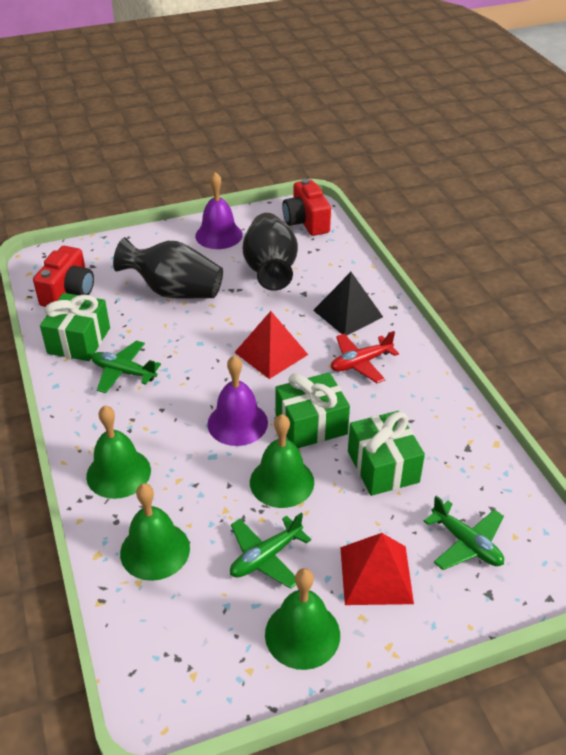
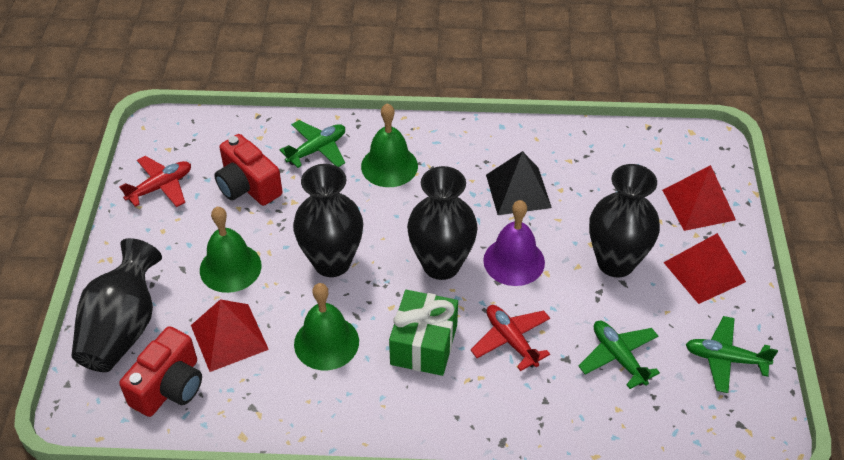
black vase: [113,237,223,299] [243,213,298,291] = 2 -> [71,238,162,372] [293,164,363,277] [407,166,478,280] [589,164,660,278] = 4
green bell: [86,405,151,499] [120,483,190,581] [250,414,314,508] [265,568,340,670] = 4 -> [200,207,262,293] [294,283,359,370] [361,103,418,187] = 3
green gift: [40,293,110,361] [275,372,350,448] [348,411,425,496] = 3 -> [389,290,458,376] = 1
purple bell: [195,172,243,249] [207,356,268,446] = 2 -> [483,200,545,286] = 1
red plane: [331,331,399,383] = 1 -> [119,156,191,207] [471,305,550,371] = 2
red pyramid: [234,311,308,379] [340,533,414,605] = 2 -> [191,299,269,372] [662,165,736,231] [663,233,746,304] = 3

